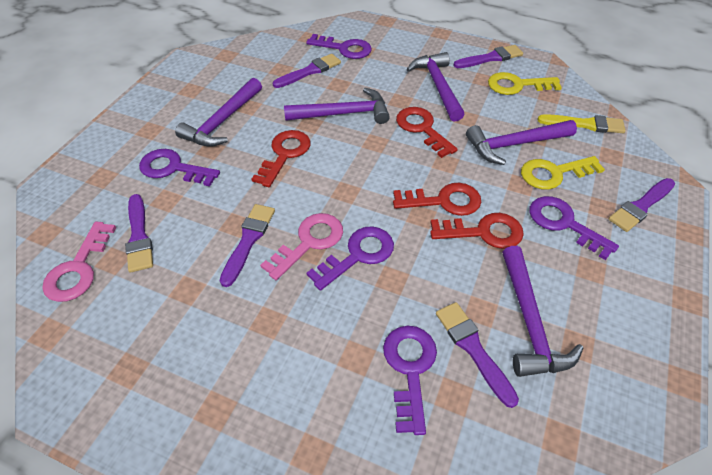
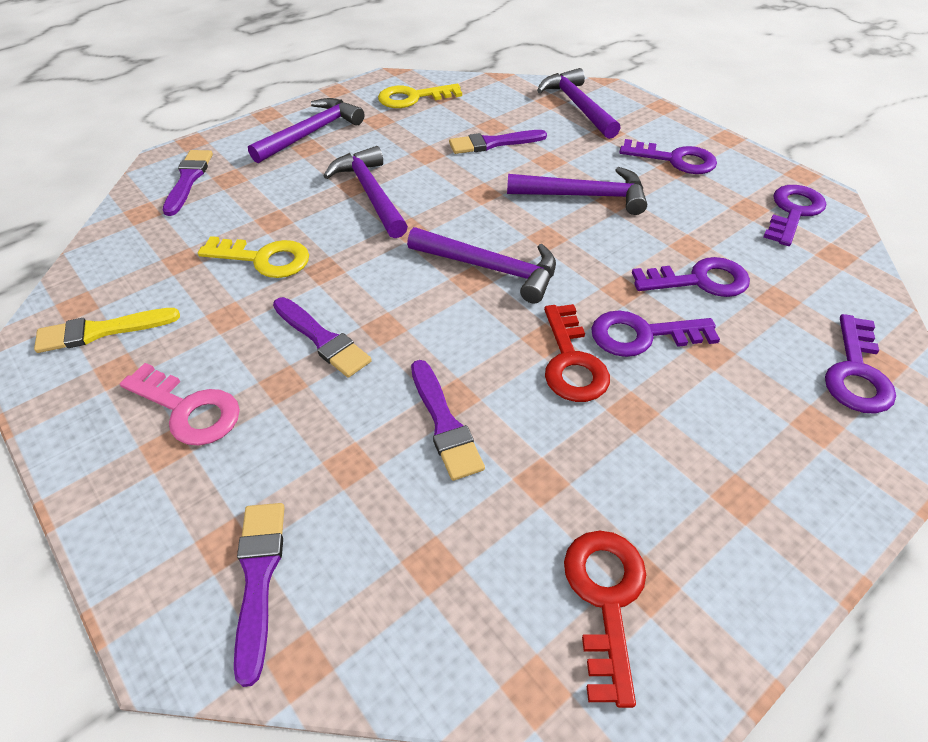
pink key: [42,222,116,302] [260,213,343,280] = 2 -> [120,363,240,446] = 1
purple brush: [125,194,153,273] [220,204,275,287] [273,54,341,88] [436,302,519,408] [454,45,523,68] [609,178,675,232] = 6 -> [163,150,213,216] [234,503,285,687] [273,297,372,378] [411,360,485,481] [449,130,547,154] = 5
red key: [252,130,311,187] [393,183,481,216] [396,107,458,158] [430,213,524,249] = 4 -> [544,304,610,402] [564,531,646,708] = 2

